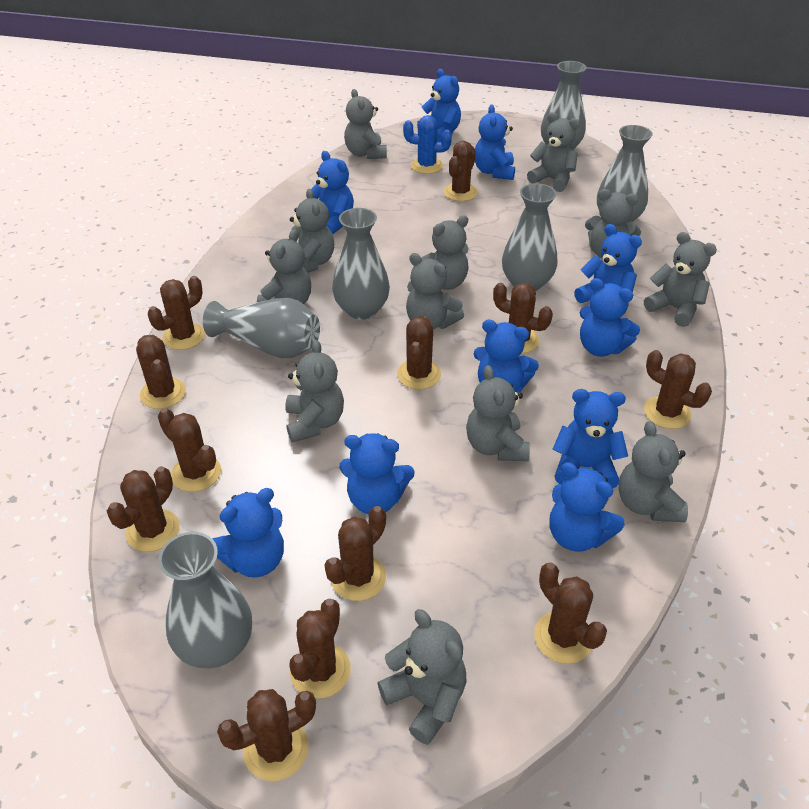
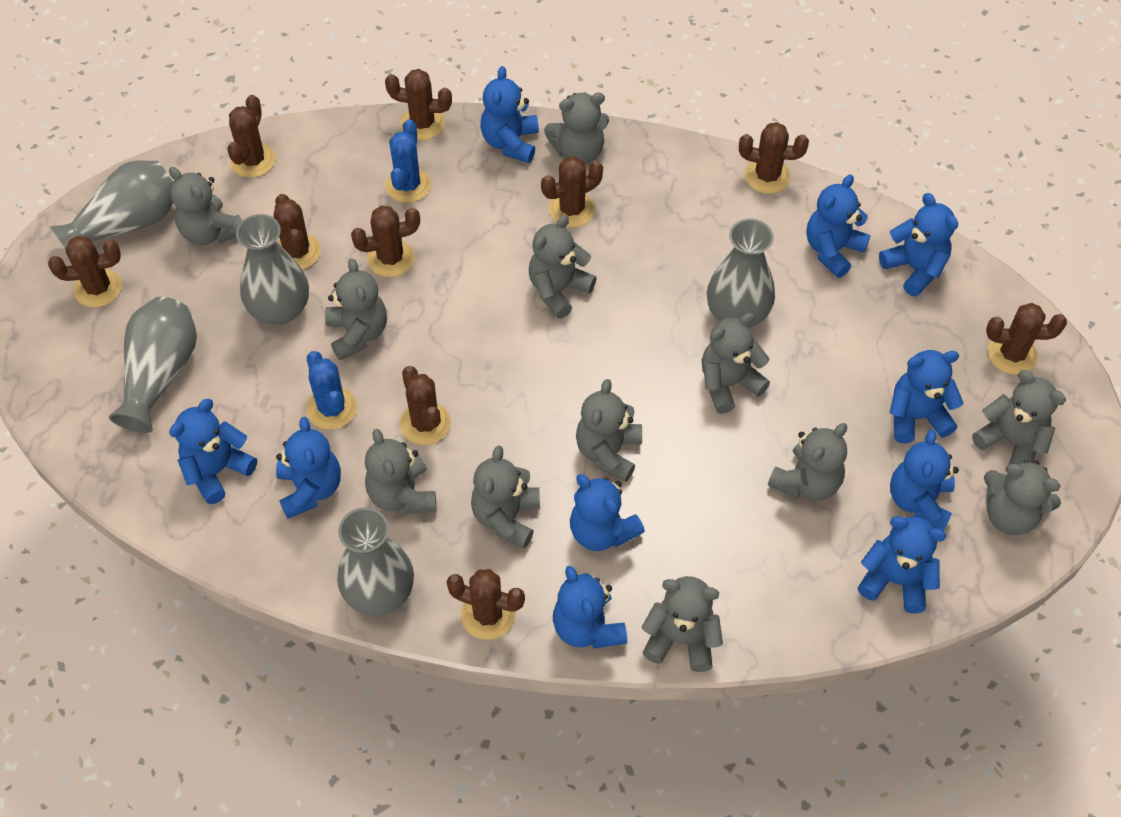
blue cactus: [403,115,452,174] = 1 -> [307,351,357,430] [385,119,431,203] = 2
brown cactus: [107,466,180,552] [136,335,186,409] [148,276,205,350] [158,408,221,492] [217,689,316,781] [289,599,351,699] [325,506,386,601] [397,316,441,389] [444,141,478,201] [493,283,553,353] [534,563,607,664] [644,350,712,429] = 12 -> [48,236,122,308] [227,95,276,178] [274,194,321,270] [351,206,420,277] [385,69,452,140] [400,366,451,445] [447,569,525,640] [541,156,603,228] [739,122,809,194] [986,303,1067,375] = 10
grey vase: [158,532,252,668] [203,298,320,358] [332,208,390,320] [502,183,558,291] [541,61,587,150] [597,125,653,223] = 6 -> [50,160,173,249] [109,297,197,433] [236,214,309,325] [337,507,414,616] [707,219,775,327] = 5

